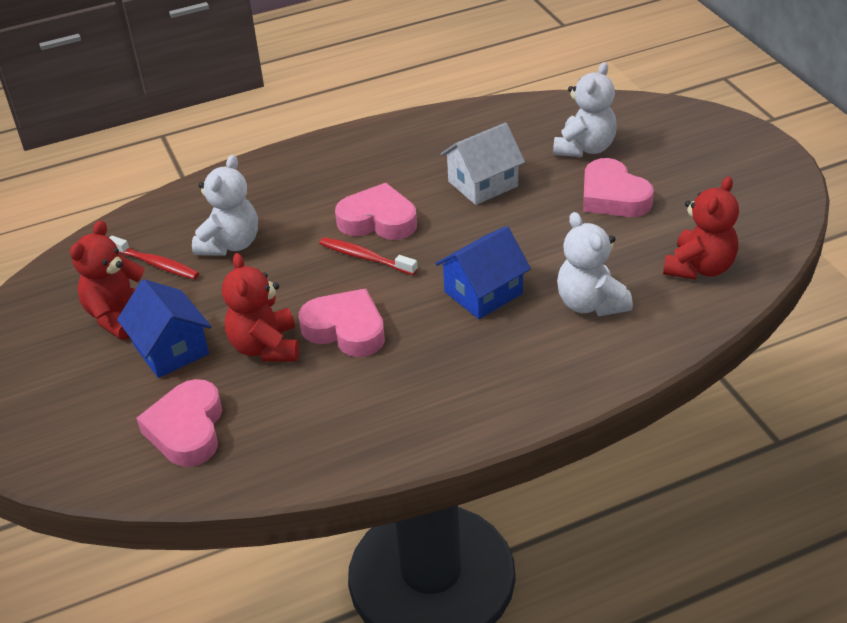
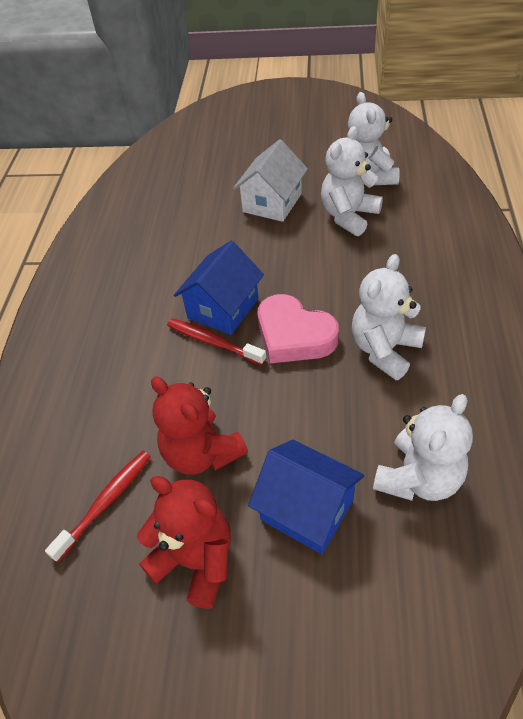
pink heart: [136,379,222,467] [299,289,385,357] [335,183,417,240] [583,158,654,217] = 4 -> [258,294,339,364] = 1
red teddy bear: [70,220,145,340] [222,253,299,362] [663,176,739,280] = 3 -> [137,476,231,609] [151,376,248,475] = 2
white teddy bear: [192,155,258,256] [553,62,617,157] [557,212,633,316] = 3 -> [321,126,383,236] [348,92,400,185] [352,254,426,380] [373,394,473,501] = 4

